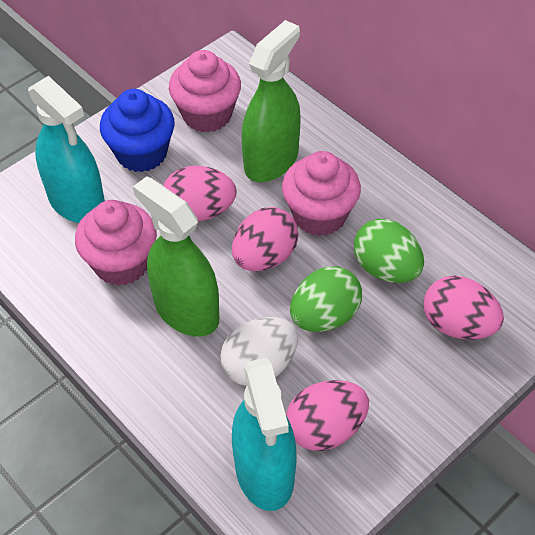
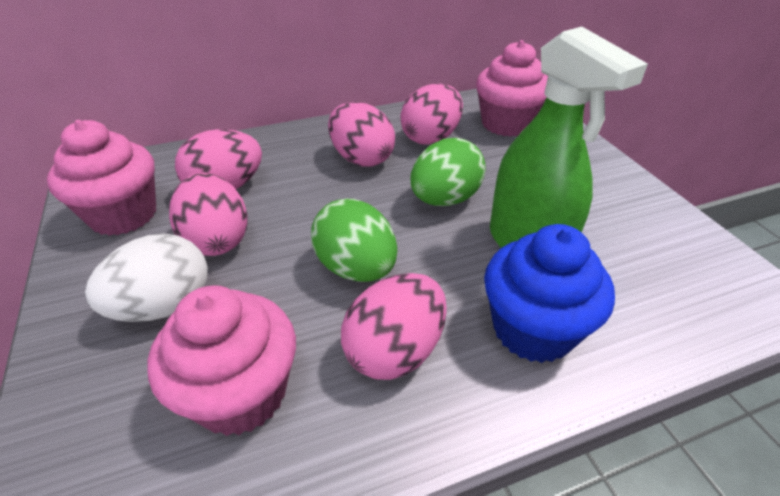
green spray bottle: [133,176,219,337] [242,20,300,182] = 2 -> [490,27,648,248] = 1
pink egg: [164,166,237,221] [232,207,299,271] [286,380,369,451] [424,276,504,340] = 4 -> [169,172,248,256] [175,129,262,189] [328,102,395,167] [341,273,447,380] [400,83,463,145] = 5
turquoise spray bottle: [28,76,105,223] [232,358,297,511] = 2 -> none = 0

